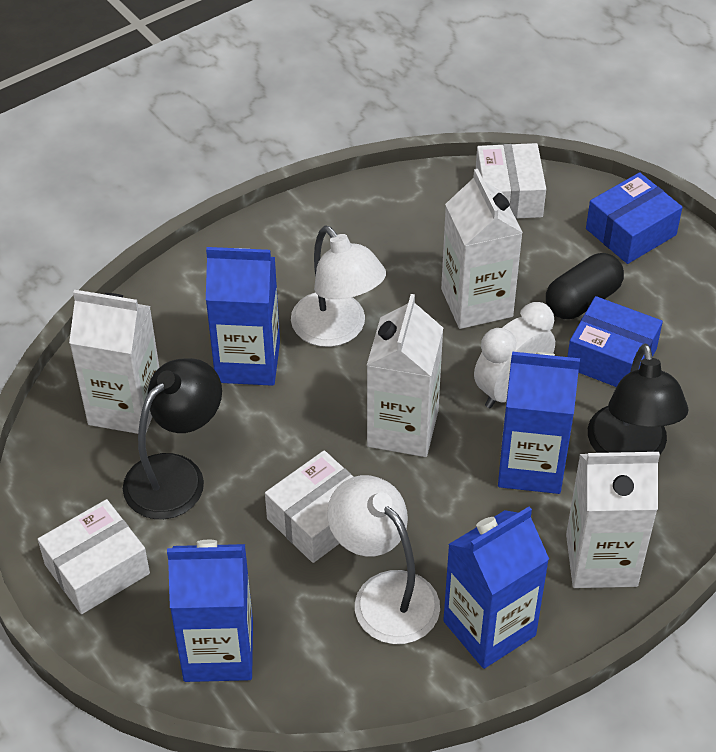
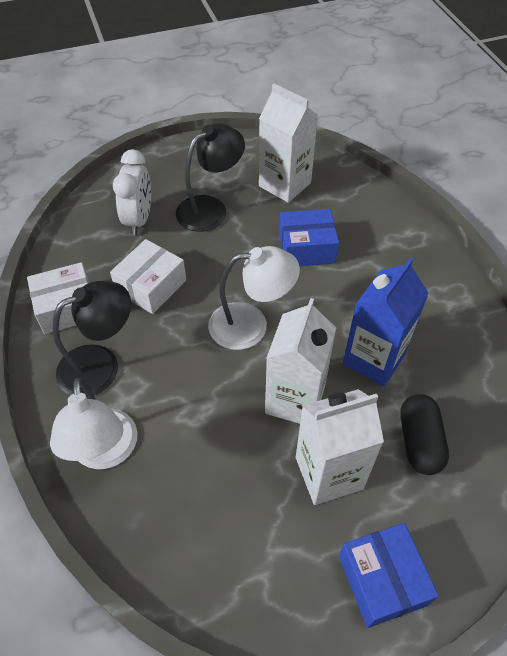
blue carton: [167,540,253,682] [206,247,280,386] [443,507,549,669] [498,352,580,494] = 4 -> [343,258,429,387] = 1
white box: [38,499,150,614] [265,450,353,563] [476,143,546,219] = 3 -> [27,262,89,334] [110,239,186,314] = 2
white carton: [69,290,159,434] [367,294,443,457] [441,169,523,329] [566,452,660,588] = 4 -> [259,83,318,203] [265,298,336,424] [296,389,384,505] = 3

